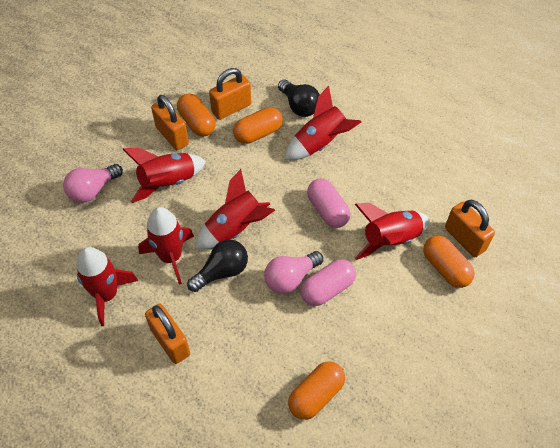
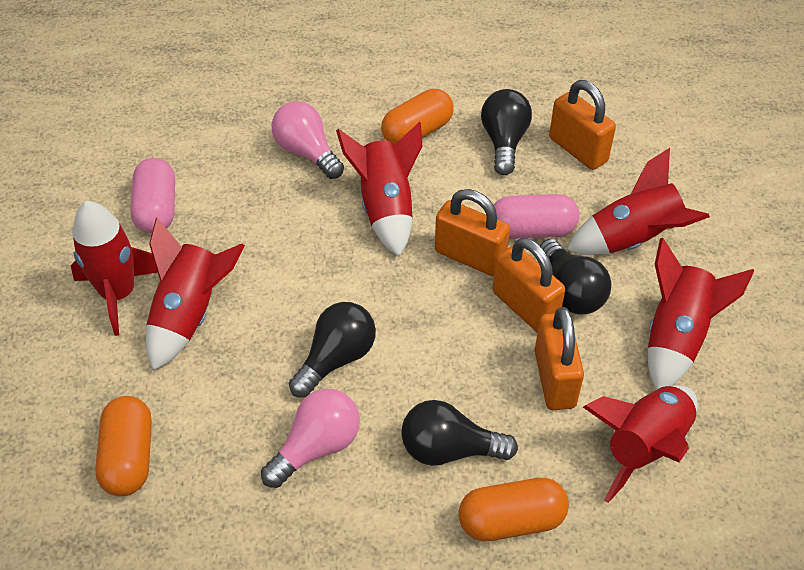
black light bulb: [187,239,248,292] [278,79,320,117] = 2 -> [289,302,376,398] [401,400,518,466] [481,89,532,175] [540,239,611,314] = 4
orange capsule: [177,93,216,137] [233,107,283,144] [288,361,345,420] [423,236,475,288] = 4 -> [95,396,152,496] [381,89,454,145] [459,478,569,541] = 3

